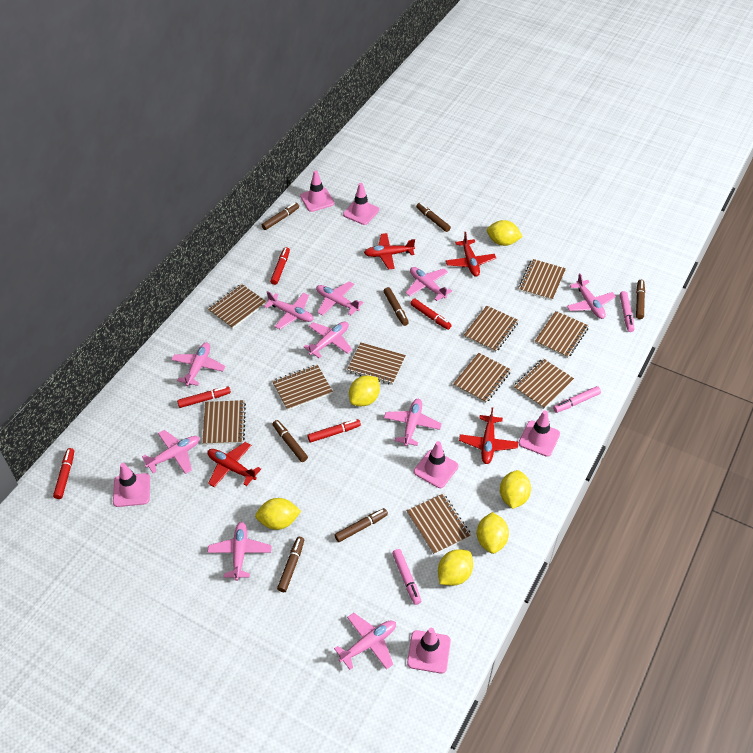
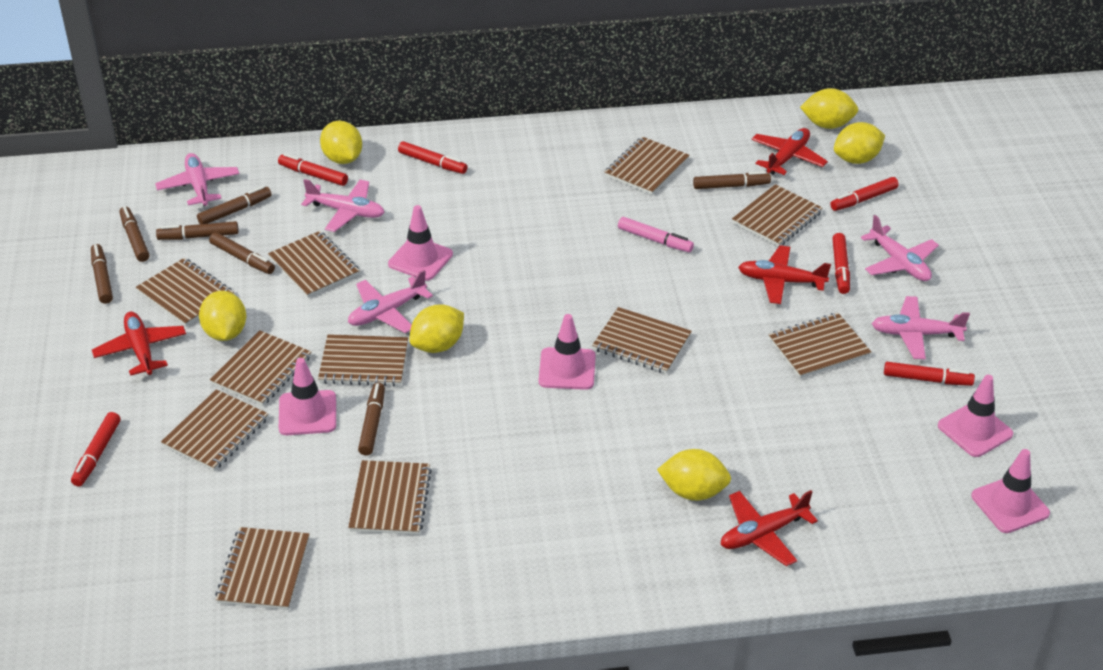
brown notebook: [202,400,246,445] [208,284,266,329] [272,364,333,411] [347,343,406,385] [407,494,471,555] [453,353,511,403] [464,306,519,352] [513,358,574,409] [518,259,566,301] [535,311,589,358] = 10 -> [136,258,234,326] [161,389,268,471] [210,330,311,406] [215,527,310,610] [268,231,360,298] [318,334,408,386] [348,460,432,535] [592,307,692,374] [605,137,690,195] [732,184,822,247] [769,313,871,378] = 11
pink marker: [392,549,421,605] [553,386,601,413] [620,291,635,332] = 3 -> [618,217,694,252] = 1
pink plane: [142,430,200,474] [171,343,225,386] [207,522,272,581] [264,291,313,329] [303,322,352,358] [316,281,364,316] [334,613,396,670] [384,399,442,446] [405,267,452,301] [566,273,616,319] = 10 -> [155,153,239,206] [301,179,385,232] [348,270,433,333] [861,215,939,281] [872,296,970,359] = 5
pink traffic cone: [113,463,150,507] [300,170,334,212] [343,183,379,225] [407,628,451,674] [414,441,458,488] [519,411,560,457] = 6 -> [279,358,336,435] [388,205,453,281] [539,314,596,390] [938,375,1013,457] [971,449,1050,533] = 5
red marker: [53,448,74,499] [177,386,231,408] [270,247,290,285] [307,419,361,443] [410,299,452,330] = 5 -> [71,412,121,486] [278,153,348,186] [398,141,467,174] [830,177,899,211] [832,233,850,294] [884,362,975,386] = 6

